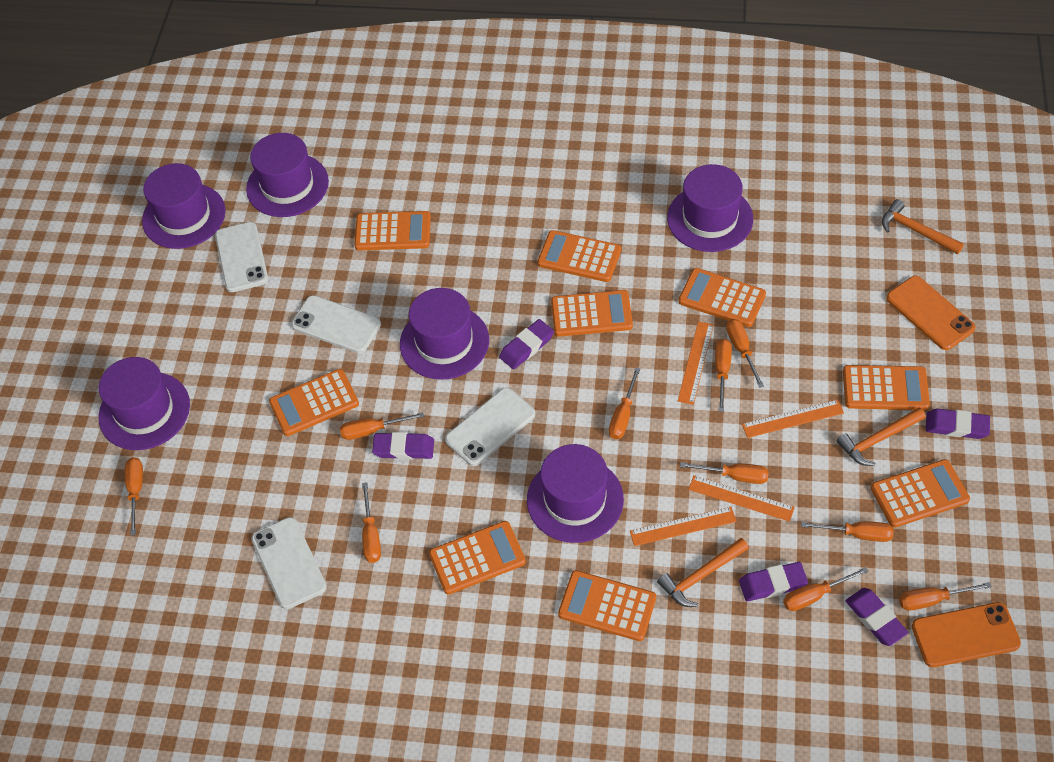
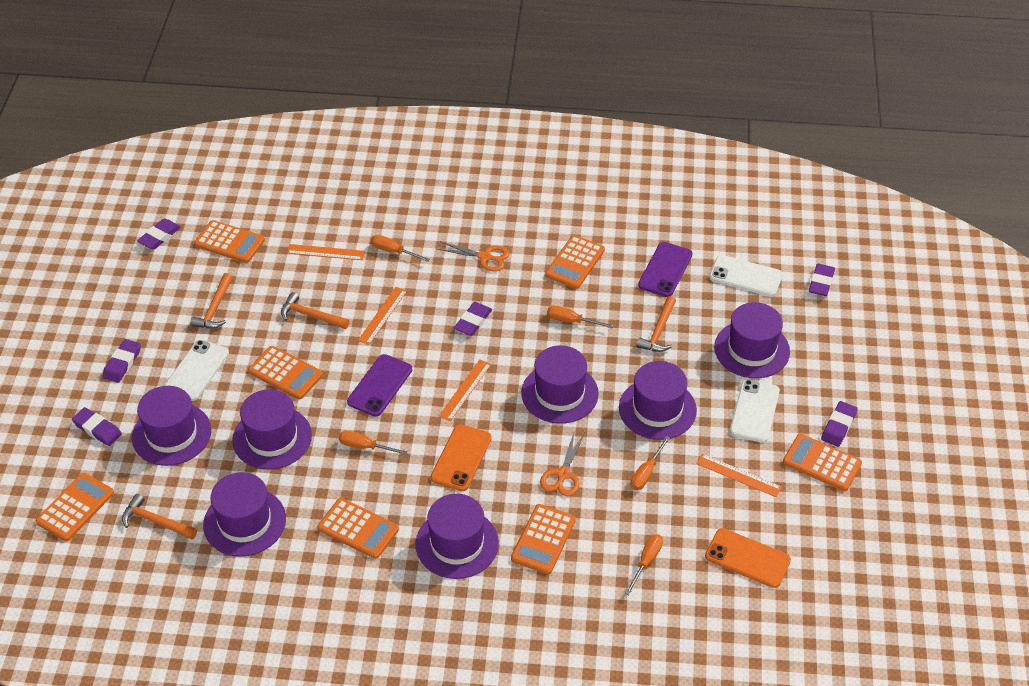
orange calculator: [269,369,359,436] [354,211,431,251] [429,521,526,595] [537,230,621,282] [551,290,633,337] [558,570,656,641] [678,268,766,327] [843,365,930,410] [871,459,970,528] = 9 -> [36,473,114,541] [194,220,265,263] [248,346,323,399] [317,498,399,559] [511,504,576,574] [545,235,605,289] [783,434,862,491] = 7
orange hammer: [657,538,749,607] [837,407,926,466] [882,199,964,254] = 3 -> [122,494,197,539] [190,273,233,329] [281,292,349,329] [636,296,676,352] = 4
orange scissors: none = 0 -> [437,242,509,272] [540,433,585,496] = 2
orange screwdriver: [125,457,143,536] [340,412,424,440] [362,483,381,563] [609,367,640,439] [680,462,769,484] [715,339,732,412] [726,319,764,388] [783,567,869,611] [801,521,894,542] [899,582,992,611] = 10 -> [339,430,408,455] [371,235,430,262] [547,305,613,328] [625,534,663,595] [630,436,670,490] = 5
purple eraser: [372,432,434,459] [499,319,554,370] [739,562,808,601] [845,588,908,646] [926,408,990,439] = 5 -> [72,407,122,446] [103,339,141,383] [137,218,181,250] [454,302,492,336] [809,264,835,296] [821,401,858,447] = 6
purple hat: [98,357,190,450] [142,163,226,249] [246,133,329,217] [400,288,489,380] [527,444,624,543] [667,164,753,252] = 6 -> [132,386,211,466] [203,472,286,557] [232,389,312,470] [415,494,499,579] [521,345,599,424] [619,361,697,440] [714,302,790,378] = 7
purple phone: none = 0 -> [347,354,412,417] [638,242,692,297] = 2
white phone: [215,222,268,292] [251,517,327,609] [291,295,381,353] [445,388,535,466] = 4 -> [164,340,229,401] [709,255,783,297] [730,379,780,443] = 3

